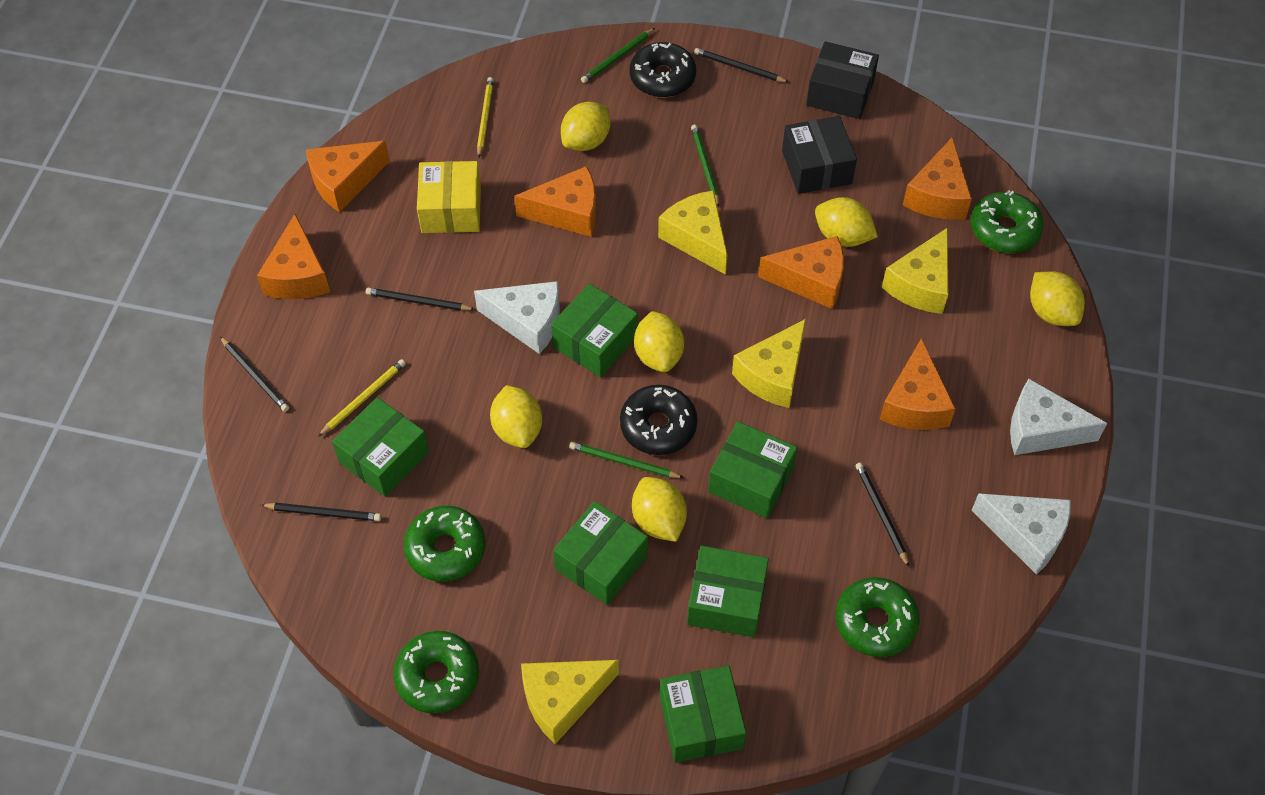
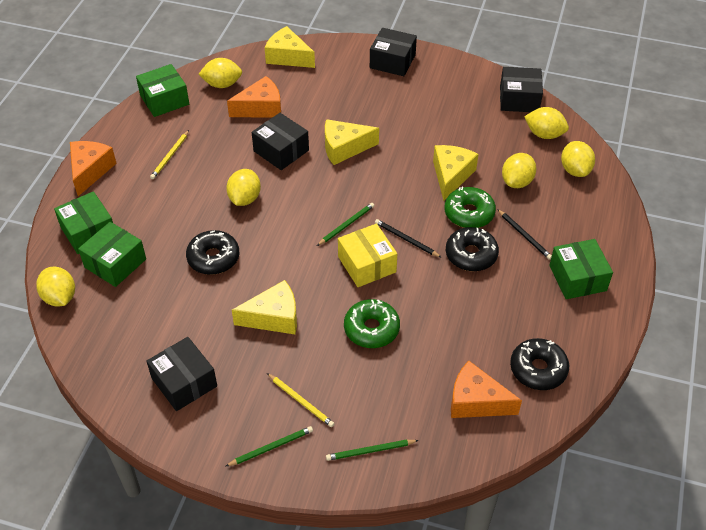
black box: [782,116,857,194] [806,41,879,119] = 2 -> [146,337,217,411] [252,113,309,170] [370,28,417,76] [500,67,543,112] = 4
black donut: [620,385,697,455] [630,42,696,97] = 2 -> [186,230,239,275] [446,227,499,271] [510,338,569,390] = 3
black pencil: [220,336,289,412] [261,503,381,521] [366,288,475,311] [694,48,789,82] [855,462,909,567] = 5 -> [375,219,442,258] [497,209,552,260] = 2
green box: [332,397,429,497] [551,283,638,377] [553,501,648,605] [659,665,746,763] [687,546,769,637] [708,422,798,518] = 6 -> [54,191,113,254] [78,222,146,287] [136,64,189,117] [549,239,613,299] = 4
green donut: [393,631,479,713] [404,506,485,582] [836,577,920,657] [971,191,1044,253] = 4 -> [344,299,400,348] [444,187,496,228] = 2
orange cheese: [257,214,330,299] [306,141,390,212] [514,166,596,237] [758,236,844,309] [880,338,956,430] [903,138,972,220] = 6 -> [70,141,117,196] [227,76,281,118] [451,361,522,418] = 3
white cheese: [474,281,560,354] [972,493,1071,575] [1010,379,1107,455] = 3 -> none = 0

